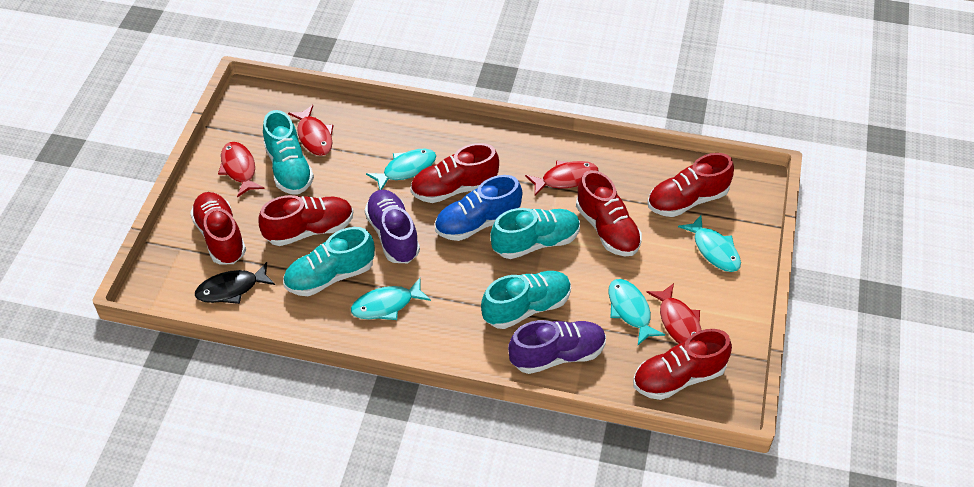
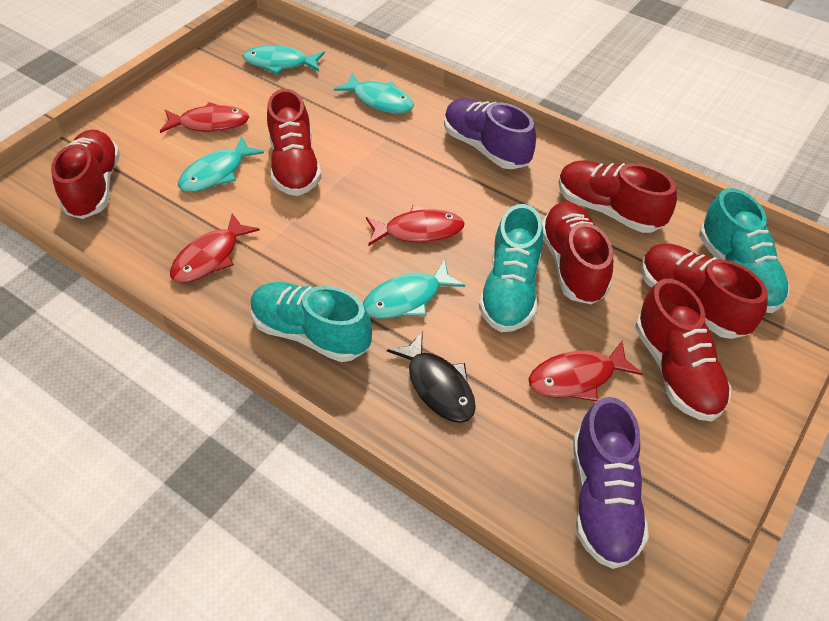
blue shoe: [435,175,522,241] = 1 -> none = 0
turquoise shoe: [263,110,314,195] [283,227,375,296] [481,271,571,329] [490,208,580,259] = 4 -> [250,282,372,362] [479,204,543,332] [699,188,790,313] = 3

